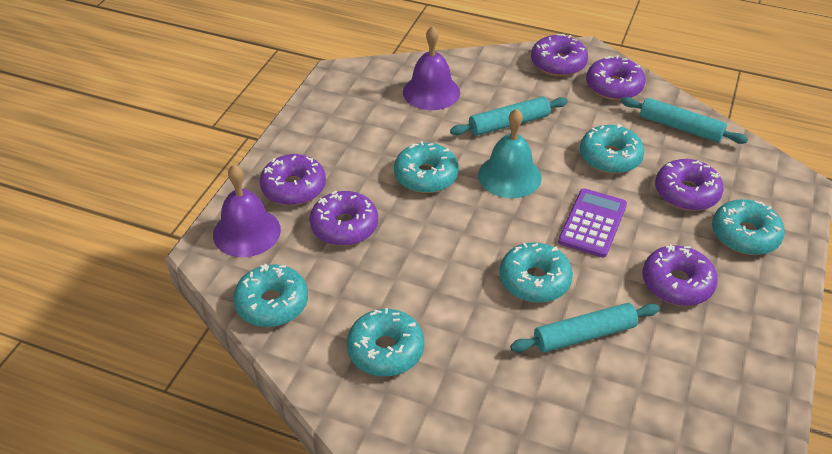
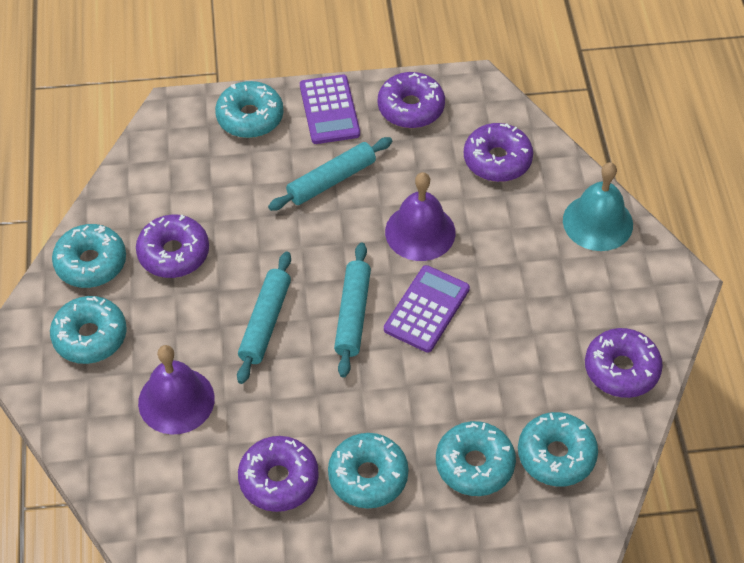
purple calculator: [558,188,627,258] = 1 -> [300,74,360,144] [384,265,470,353] = 2
purple donut: [260,154,326,205] [309,190,378,246] [531,34,588,76] [586,55,646,100] [643,245,718,306] [655,159,724,211] = 6 -> [136,214,209,278] [238,436,319,512] [378,72,445,128] [464,123,533,182] [585,328,663,398] = 5

